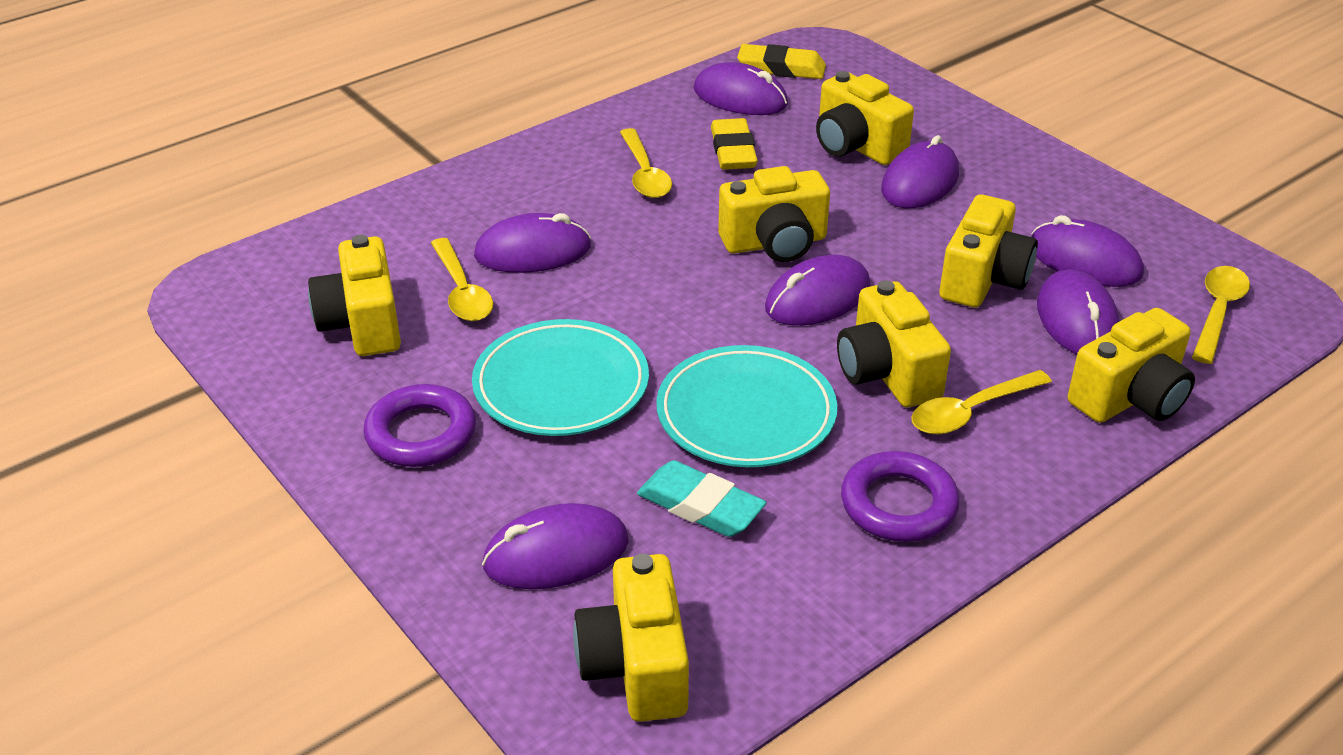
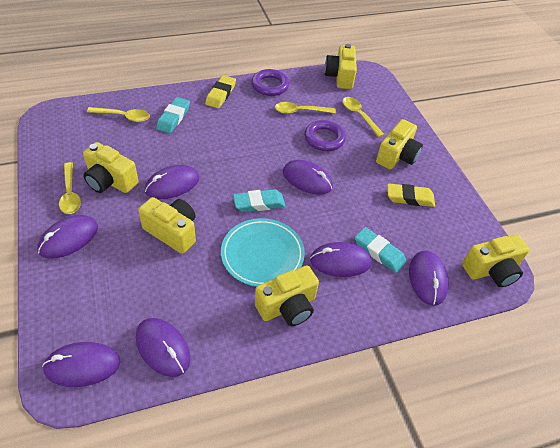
turquoise eraser: [637,460,766,537] = 1 -> [156,97,190,133] [233,189,285,212] [354,227,406,273] = 3
turquoise plate: [472,319,649,436] [656,345,837,467] = 2 -> [221,218,305,287] = 1
yellow camera: [308,235,401,356] [573,554,689,722] [718,166,830,262] [816,71,914,165] [837,280,951,407] [939,194,1038,307] [1068,308,1195,423] = 7 -> [83,142,139,193] [138,197,196,254] [255,265,319,326] [324,44,357,89] [376,119,423,170] [462,235,530,287] = 6

